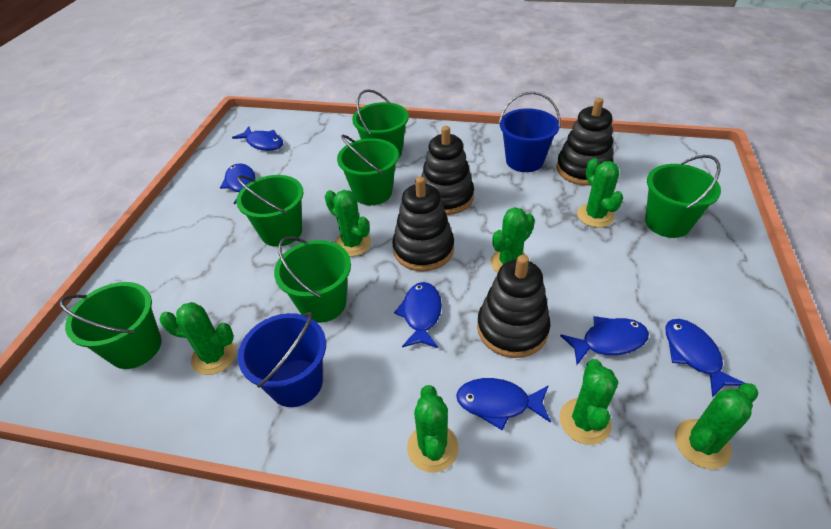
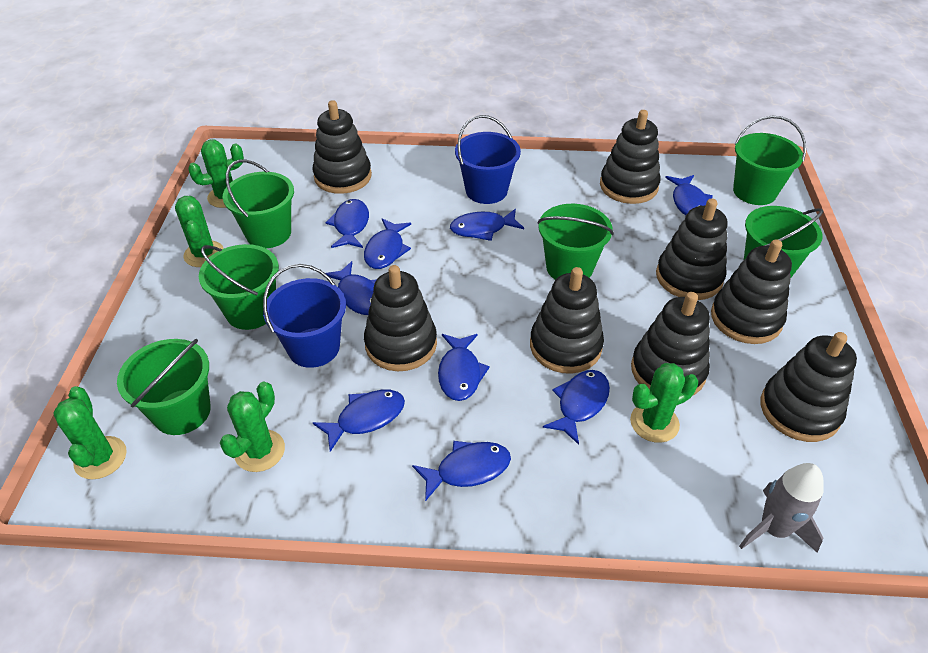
black stacking toy: [392,176,454,272] [421,126,474,215] [477,255,550,358] [556,98,613,186] = 4 -> [313,100,372,194] [364,265,437,371] [530,267,604,374] [600,110,661,204] [631,292,710,395] [656,199,728,300] [711,239,792,344] [761,332,857,442] = 8
blue fish: [220,163,255,204] [232,126,283,151] [394,282,442,348] [456,378,551,430] [560,316,649,365] [665,319,745,397] = 6 -> [313,390,405,452] [325,261,377,315] [326,199,369,248] [364,218,411,269] [412,441,511,501] [438,334,490,401] [450,209,524,241] [543,370,610,445] [665,175,713,215] = 9
green cactus: [159,302,236,375] [325,190,371,256] [407,385,459,473] [491,207,535,273] [560,359,618,445] [577,158,623,228] [675,383,758,469] = 7 -> [53,386,127,479] [175,196,224,267] [188,140,244,208] [220,381,285,472] [630,363,698,443] = 5
grey rocket: none = 0 -> [739,463,824,553] = 1

